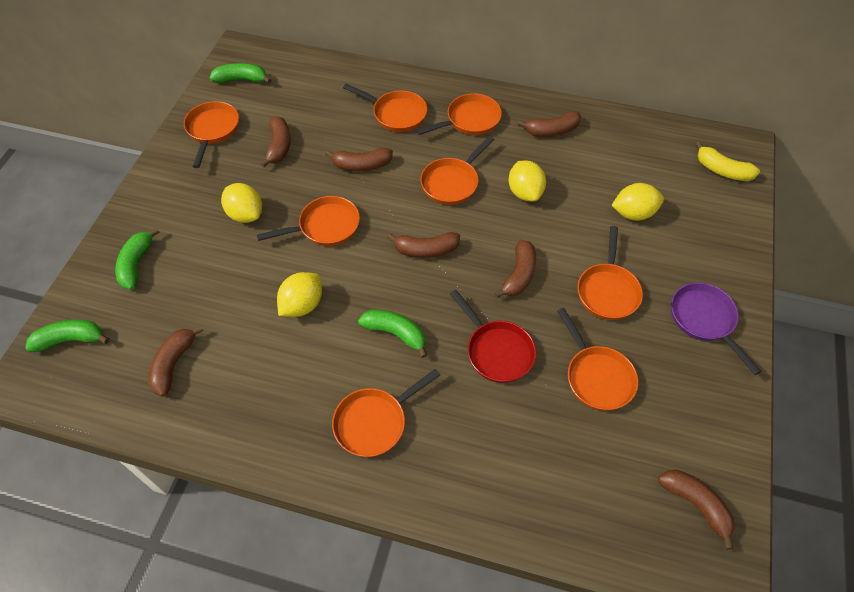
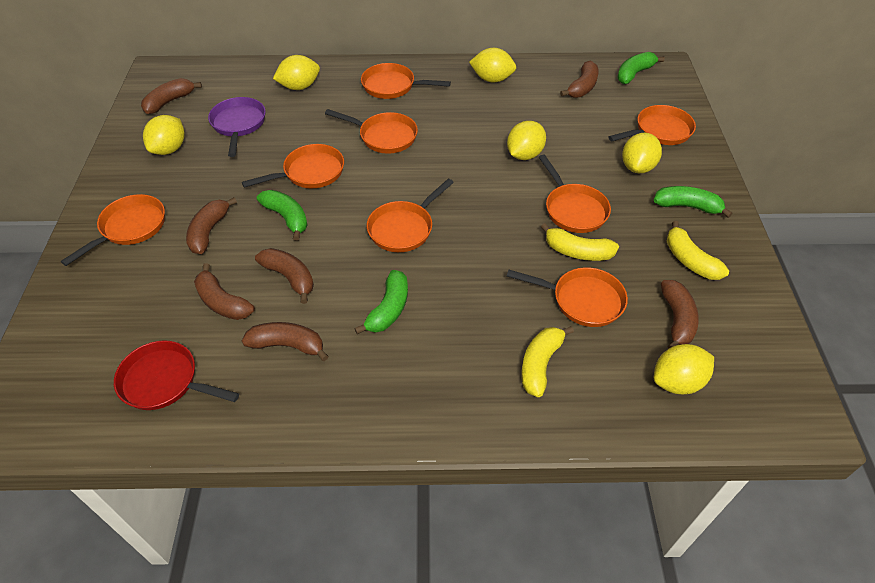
yellow banana: [695,141,760,181] = 1 -> [522,326,574,397] [541,223,619,261] [666,221,729,280] = 3
yellow lemon: [221,183,262,223] [277,272,322,317] [509,160,546,202] [611,183,664,221] = 4 -> [143,115,185,155] [273,55,320,90] [469,48,516,82] [507,121,546,160] [622,133,662,173] [654,344,714,394] = 6

